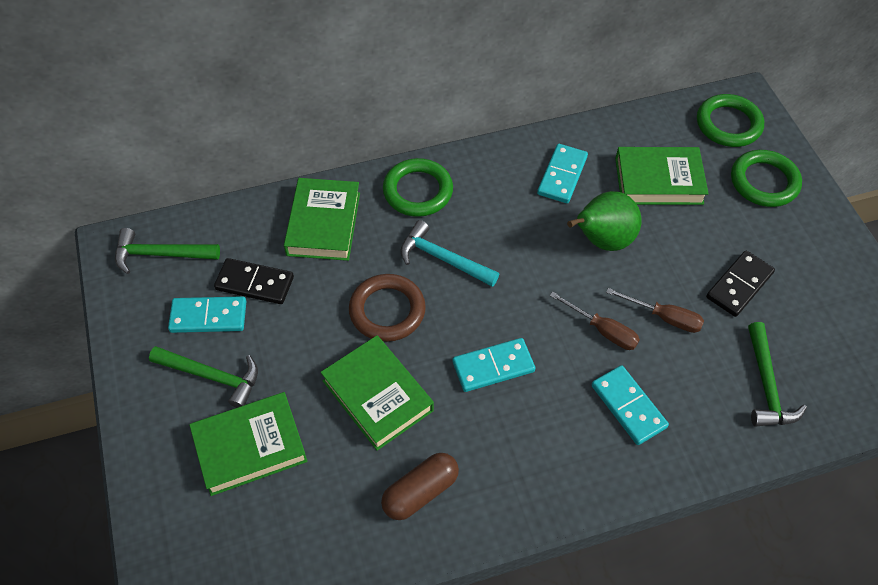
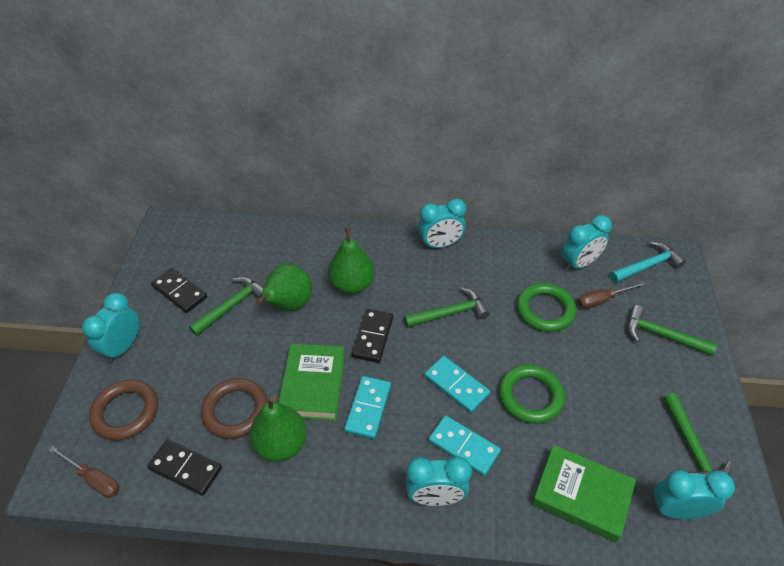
black domino: [214,258,294,304] [706,250,775,317] = 2 -> [147,439,222,496] [151,268,207,313] [352,309,393,363] = 3
brown capsule: [381,453,459,520] = 1 -> none = 0
brown ring: [349,274,426,342] = 1 -> [89,379,158,441] [201,378,268,439] = 2
green book: [189,392,308,496] [284,178,360,261] [321,335,434,451] [615,147,709,205] = 4 -> [278,344,345,421] [532,445,636,543] = 2
green hammer: [115,228,220,274] [149,346,258,408] [748,322,807,427] = 3 -> [189,277,263,336] [404,288,490,328] [628,305,717,356] [663,393,732,475] = 4
green pear: [567,191,642,251] = 1 -> [249,396,307,462] [256,264,312,311] [328,227,375,294] = 3
green ring: [383,158,453,217] [697,94,764,147] [731,150,802,207] = 3 -> [499,365,565,424] [517,283,576,332] = 2
turquoise clock: none = 0 -> [82,293,139,363] [406,456,472,506] [418,199,466,249] [562,215,612,271] [652,470,735,519] = 5
turquoise domino: [168,296,246,333] [452,338,535,392] [537,144,588,203] [591,365,669,445] = 4 -> [344,376,391,439] [424,356,490,413] [429,415,501,476] = 3

